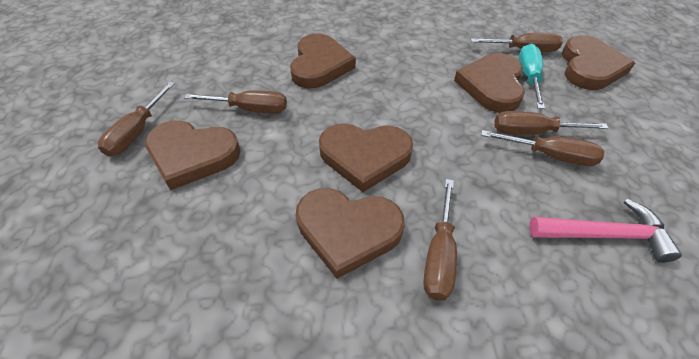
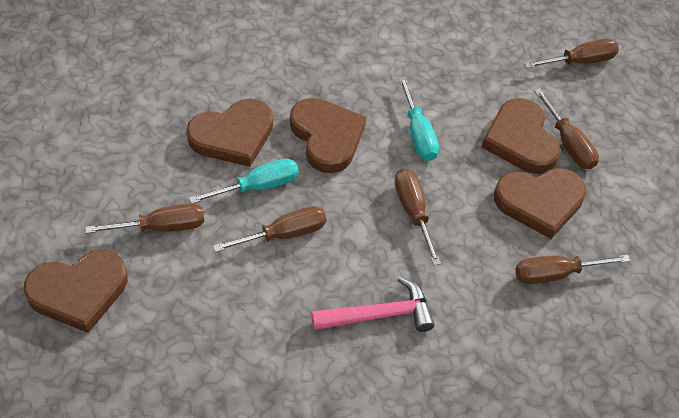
brown heart: [145,120,241,190] [290,33,356,89] [296,188,405,279] [319,123,413,192] [454,53,525,113] [562,35,635,90] = 6 -> [24,250,128,333] [186,98,273,167] [290,98,366,173] [482,98,561,174] [494,168,587,239] = 5
turquoise screwdriver: [519,44,545,109] = 1 -> [189,159,299,203] [398,77,439,161] = 2

